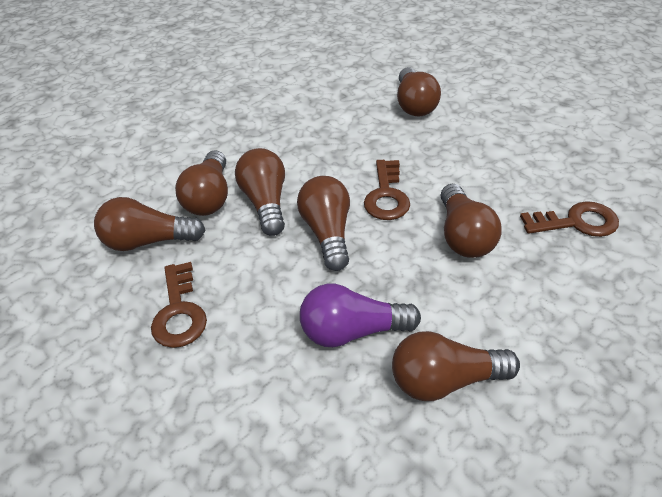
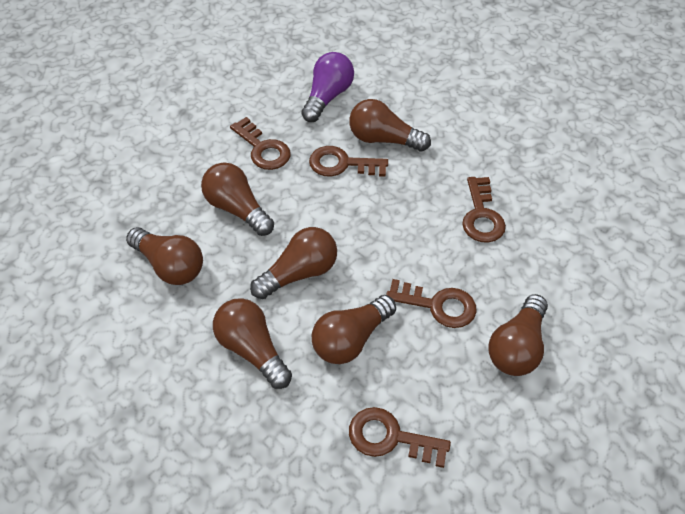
brown key: [151,262,207,348] [364,160,410,220] [520,201,619,237] = 3 -> [230,117,291,170] [309,146,388,177] [349,407,451,468] [386,279,477,328] [462,177,506,243] = 5

